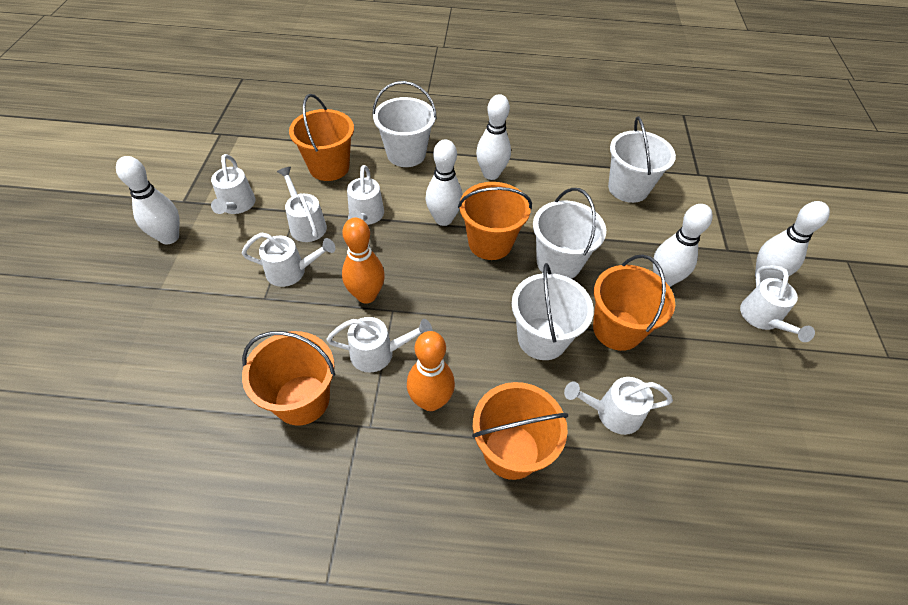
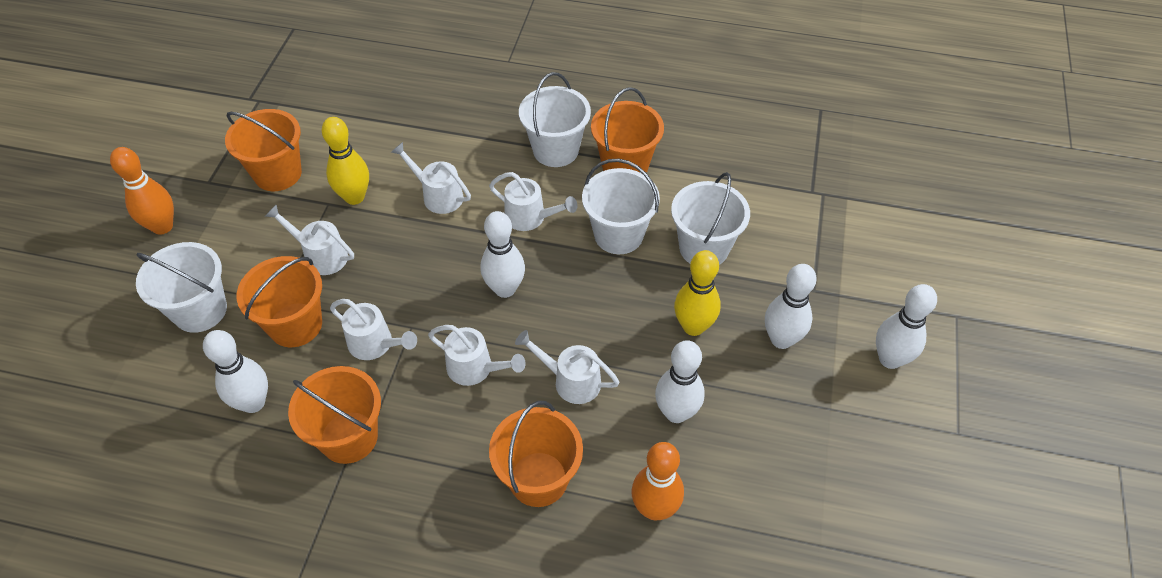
white watering can: [211,154,255,214] [242,232,335,287] [277,167,327,242] [327,317,433,373] [347,165,384,225] [564,377,673,435] [740,265,815,342] = 7 -> [265,204,354,275] [330,299,417,360] [391,142,471,214] [428,325,526,386] [489,172,577,231] [515,330,620,404] = 6
yellow bowling pin: none = 0 -> [322,117,369,205] [674,250,721,336] = 2

